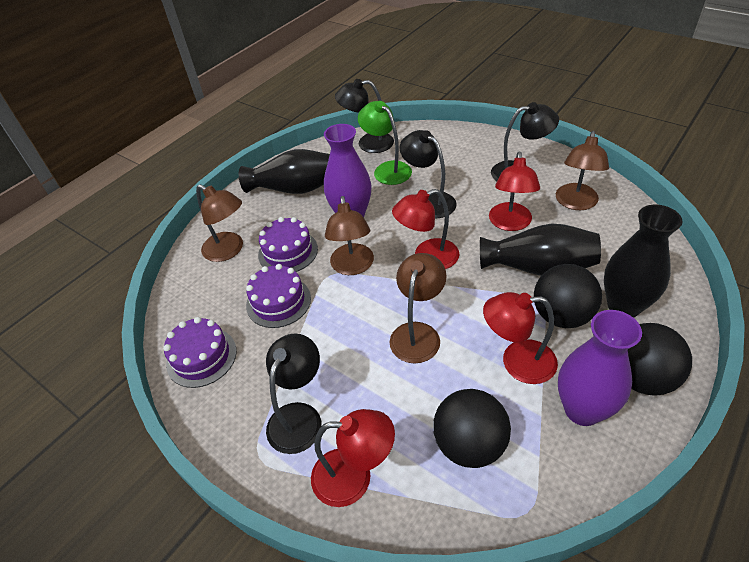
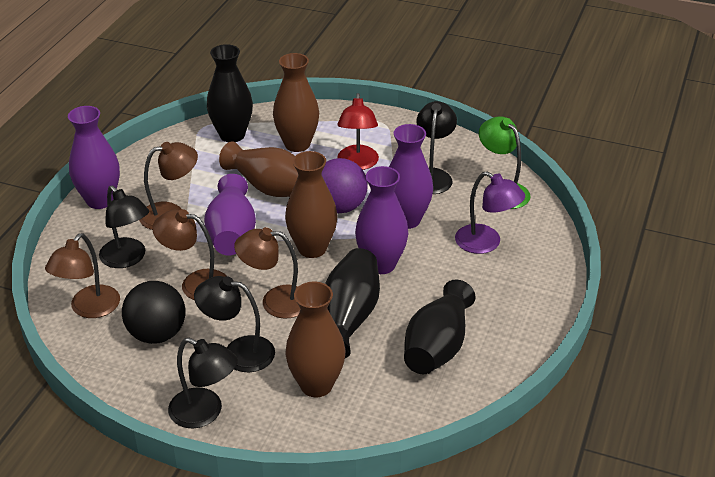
black ball: [433,389,511,468] [534,264,602,328] [628,323,692,395] = 3 -> [122,281,185,344] = 1
brown vase: none = 0 -> [219,142,298,197] [273,53,319,152] [285,151,338,258] [285,281,345,397] = 4
purple ball: none = 0 -> [322,158,367,213] = 1
purple cake: [163,317,237,388] [246,264,311,328] [258,217,318,272] = 3 -> none = 0
purple lamp: none = 0 -> [455,171,525,254] = 1
purple vase: [324,124,371,217] [558,310,642,426] = 2 -> [68,106,120,209] [204,174,256,256] [355,166,409,274] [389,124,433,229] = 4
red lamp: [311,409,395,507] [392,189,459,269] [483,292,558,384] [489,151,540,231] = 4 -> [337,93,379,170] = 1

